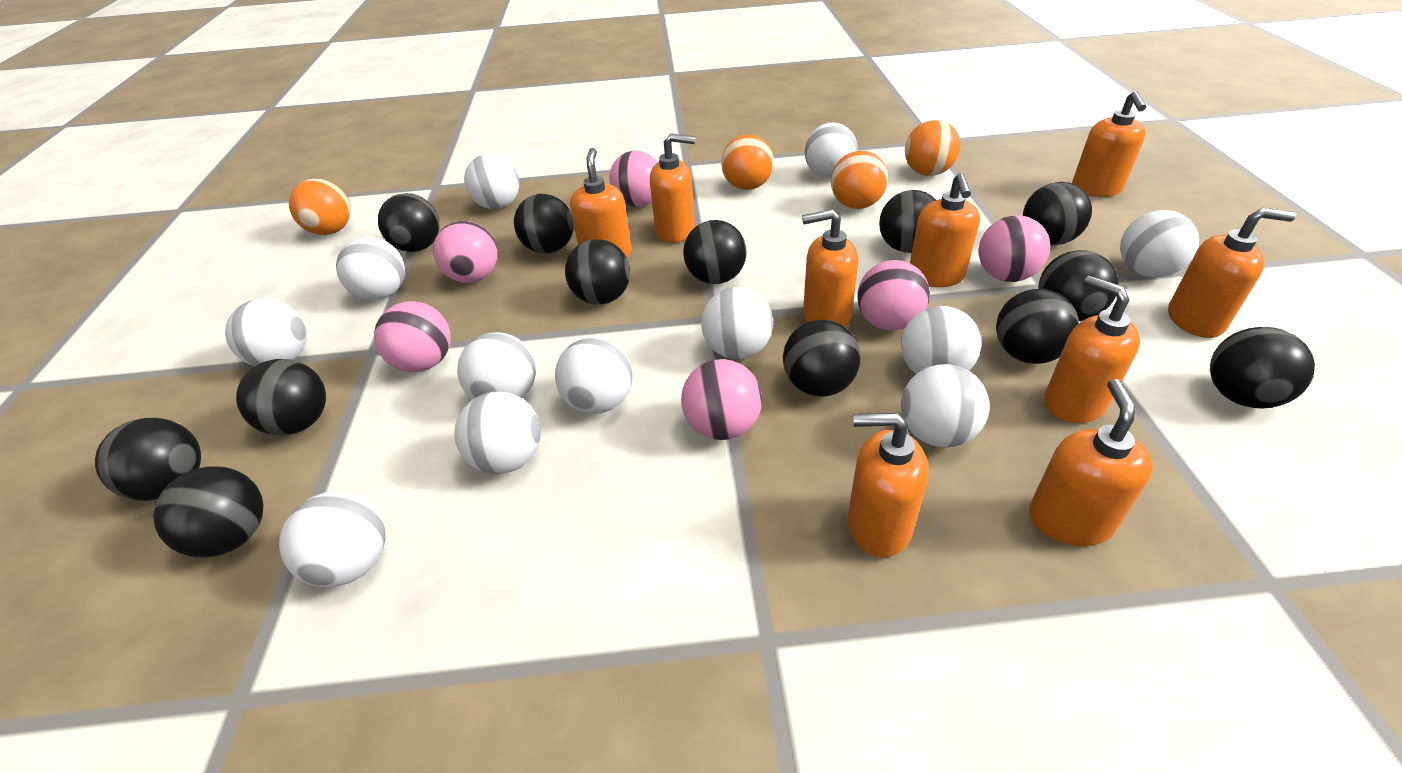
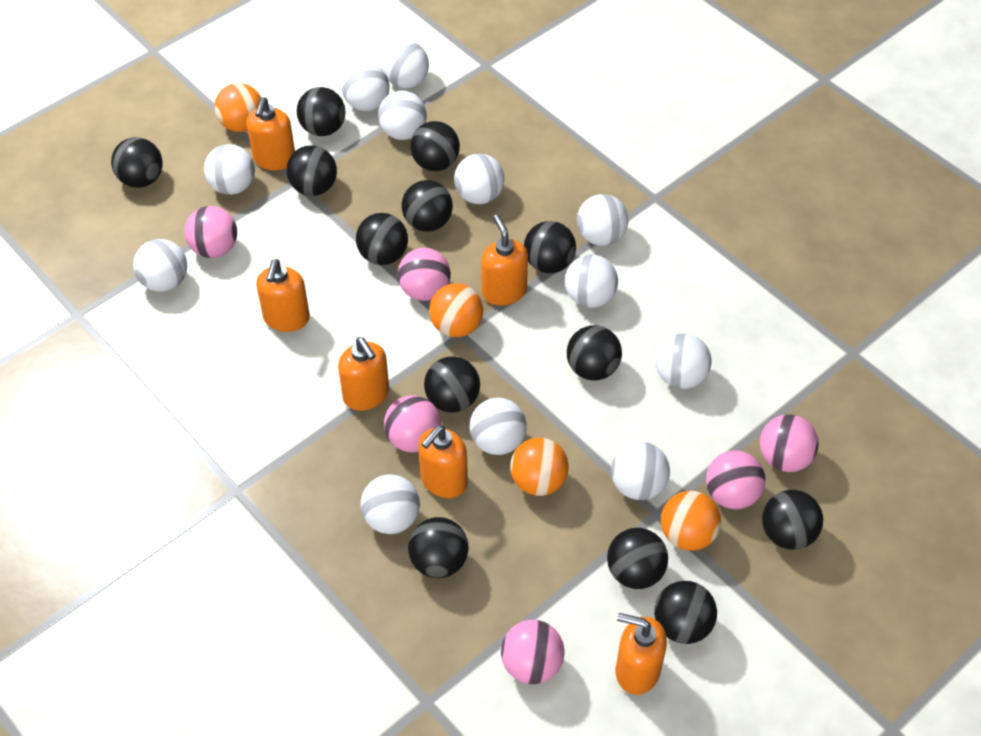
orange soap dispenser: [570,148,632,258] [650,134,695,243] [802,209,858,327] [848,413,929,557] [910,173,980,287] [1029,379,1153,546] [1044,276,1140,423] [1072,91,1146,197] [1168,208,1296,338] = 9 -> [246,97,295,170] [256,259,310,332] [338,337,389,411] [418,425,468,498] [481,215,528,306] [616,613,667,695] = 6

